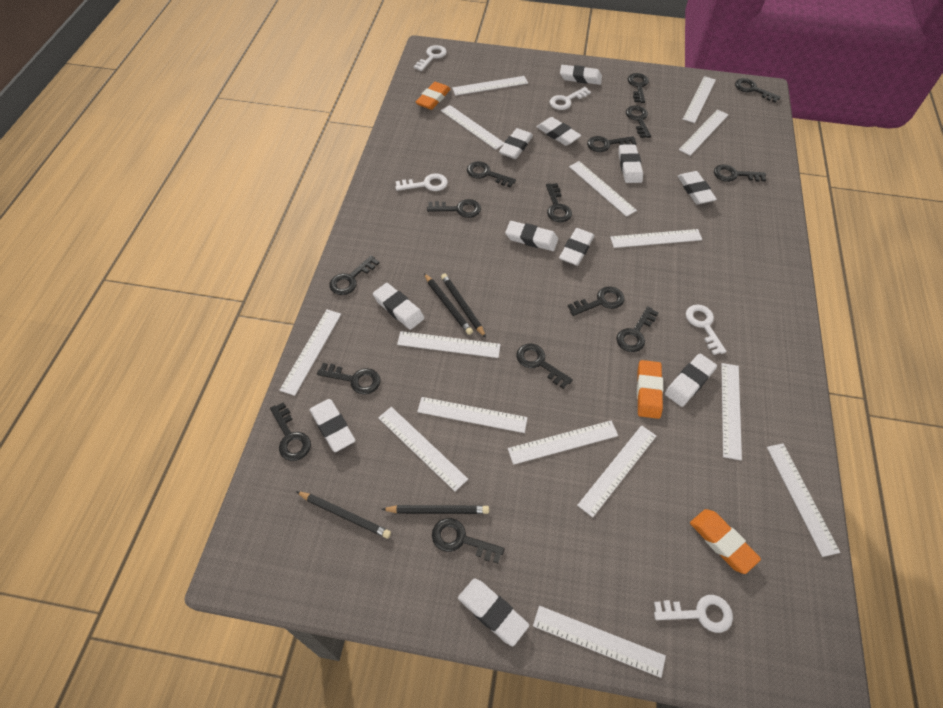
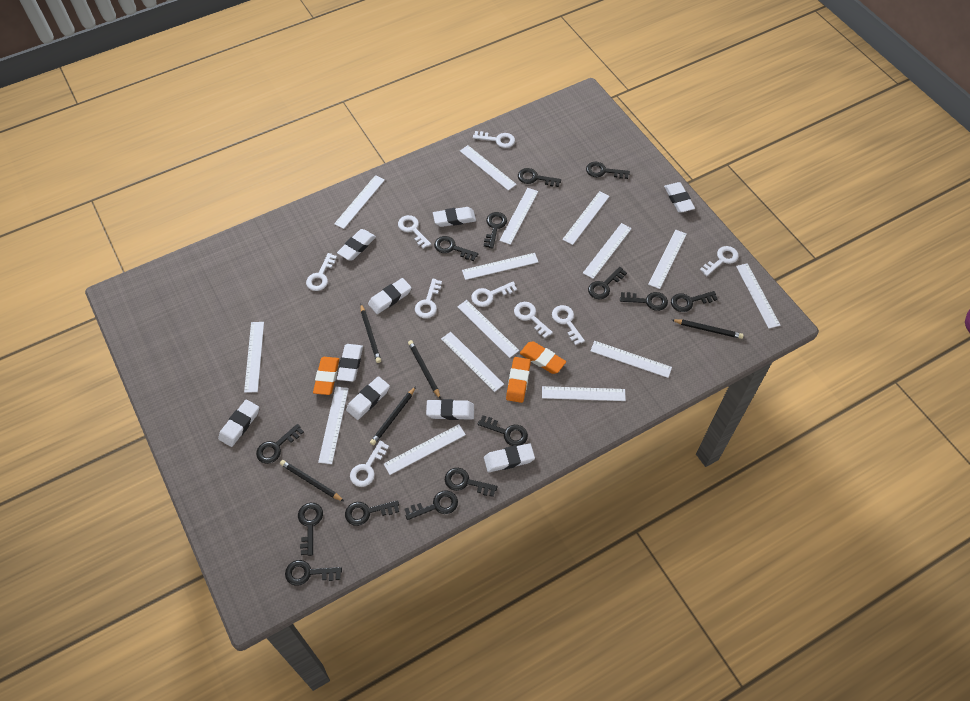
black key: [270,402,311,461] [317,363,381,394] [329,255,379,295] [427,199,481,218] [432,518,505,563] [467,161,516,188] [516,344,573,389] [546,183,572,222] [568,286,624,316] [587,136,637,152] [616,306,659,352] [626,106,651,138] [628,73,649,103] [714,164,766,182] [735,78,781,103] = 15 -> [256,424,304,464] [285,560,342,586] [298,503,323,556] [345,500,399,526] [404,490,458,520] [434,236,478,261] [445,468,498,497] [478,415,528,446] [484,212,507,249] [518,168,561,187] [586,162,630,179] [588,267,627,299] [620,292,668,311] [671,291,718,312] = 14
black pencil: [296,491,391,539] [381,505,489,514] [424,273,473,335] [441,273,486,338] = 4 -> [280,460,345,502] [360,304,381,363] [370,386,416,445] [408,340,441,399] [672,319,744,339] = 5
white eraser: [309,399,355,452] [373,283,425,330] [458,578,529,646] [499,128,533,159] [505,221,558,251] [537,117,581,146] [559,228,595,266] [560,65,602,85] [618,144,643,183] [665,354,717,407] [677,171,717,204] = 11 -> [218,400,259,447] [337,229,376,261] [337,344,363,382] [346,376,390,420] [368,278,412,314] [426,399,474,420] [433,207,476,227] [484,443,535,472] [664,182,695,213] = 9
white key: [395,173,448,191] [414,45,447,71] [550,87,591,110] [654,595,733,633] [686,305,727,355] = 5 -> [306,253,337,291] [350,440,389,487] [398,215,431,249] [415,279,442,318] [471,282,517,307] [473,131,515,148] [514,302,553,338] [552,305,585,345] [700,246,739,276] = 9

